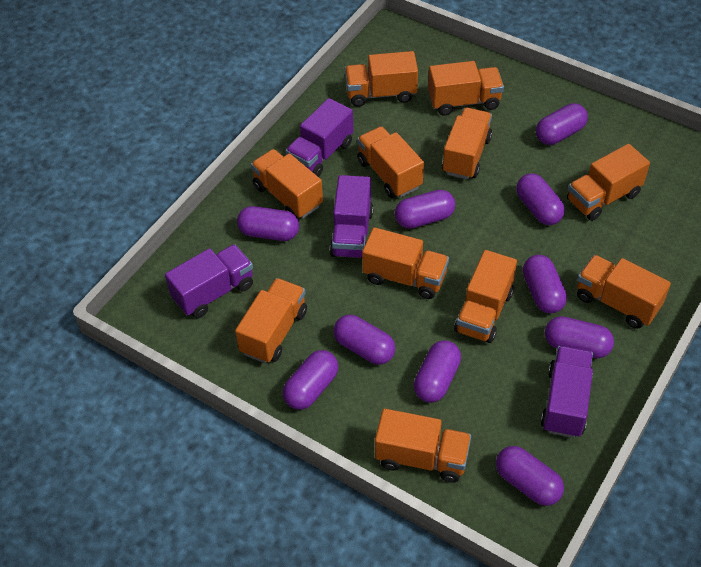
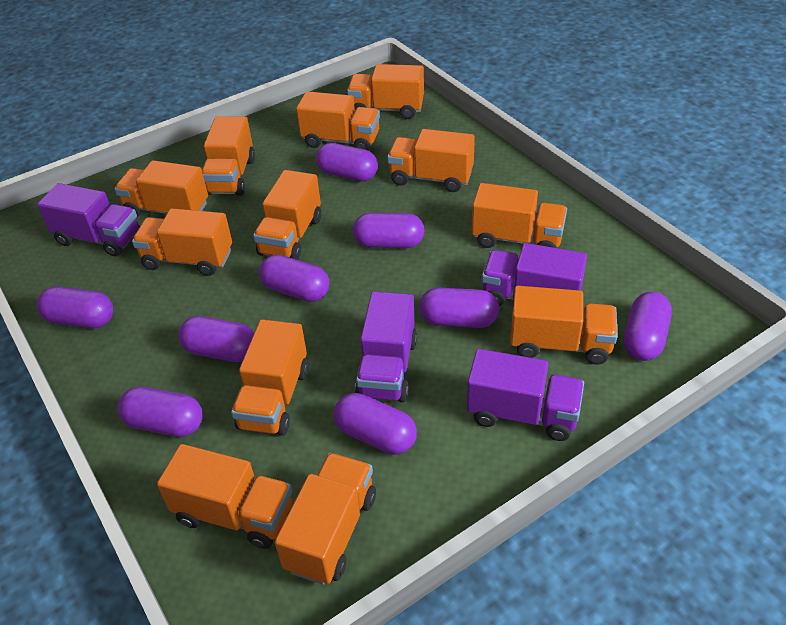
orange truck: [235,278,307,363] [251,149,323,219] [345,51,418,107] [357,126,424,198] [362,227,449,299] [375,409,471,483] [428,61,504,116] [442,108,492,179] [454,250,517,343] [567,144,650,221] [577,255,671,329] = 11 -> [114,160,208,217] [132,208,232,276] [157,444,292,549] [202,116,255,196] [231,319,309,435] [253,170,321,260] [275,453,376,585] [296,91,380,151] [347,64,424,119] [387,129,475,192] [472,183,567,248] [510,286,618,364] = 12
purple capsule: [237,206,299,241] [283,350,339,409] [333,315,395,365] [395,190,455,229] [414,340,461,403] [496,446,564,506] [516,173,565,225] [523,255,567,313] [536,103,588,145] [545,316,614,358] = 10 -> [37,287,113,328] [117,387,203,437] [178,316,254,362] [259,255,329,302] [316,143,378,181] [333,393,417,455] [353,213,424,248] [419,288,499,328] [623,292,672,361] = 9

